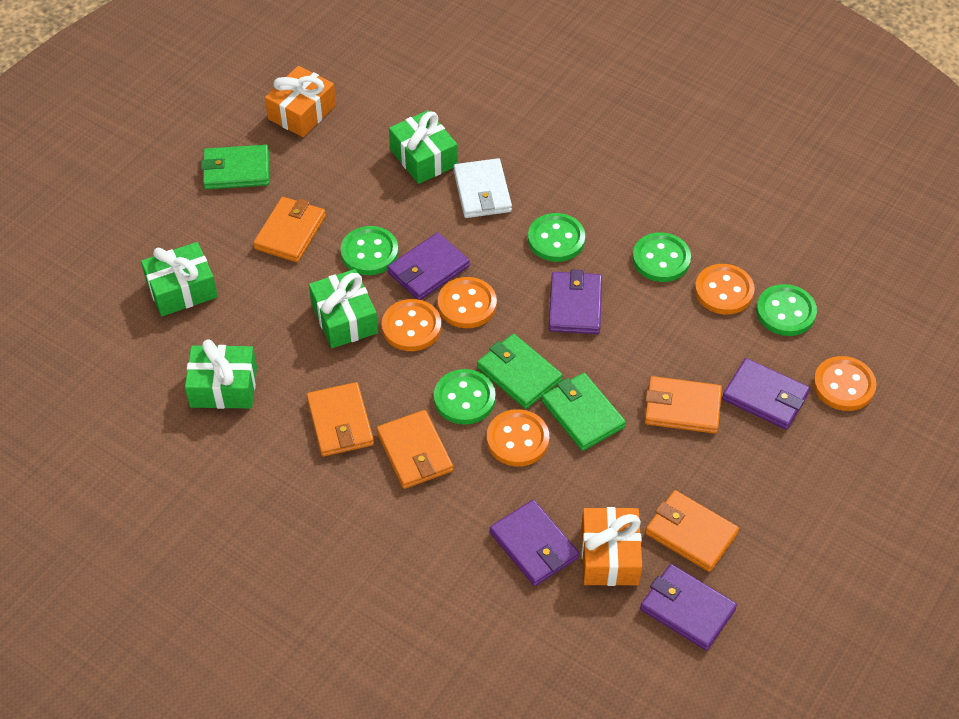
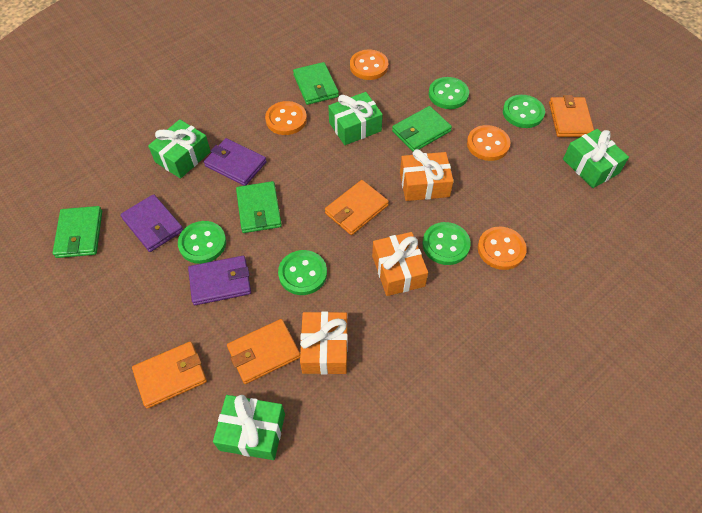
green wallet: [201,145,270,189] [477,334,563,409] [542,373,626,451] = 3 -> [53,206,102,258] [236,181,282,233] [293,62,339,105] [392,106,452,151] = 4
orange button: [382,299,441,351] [438,277,497,328] [487,409,549,466] [695,264,755,314] [813,356,877,411] = 5 -> [265,101,307,135] [350,50,388,80] [467,125,510,161] [478,227,527,270] = 4
orange gift: [265,66,336,137] [581,507,642,586] = 2 -> [300,311,348,374] [372,232,428,296] [400,149,454,201] = 3
orange wallet: [253,197,326,262] [306,382,374,457] [376,410,453,489] [645,376,722,434] [645,490,739,572] = 5 -> [132,342,207,409] [227,319,300,384] [325,180,389,235] [549,95,594,137] = 4
purple wallet: [387,233,470,300] [490,500,579,586] [549,269,602,334] [640,564,737,650] [722,358,810,430] = 5 -> [120,194,183,252] [188,256,251,305] [204,138,267,186] = 3
white wallet: [453,158,512,218] = 1 -> none = 0

